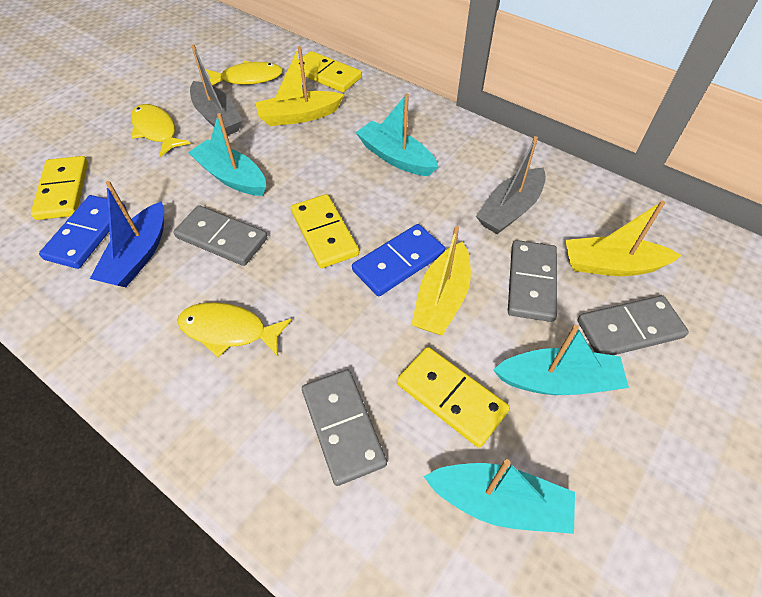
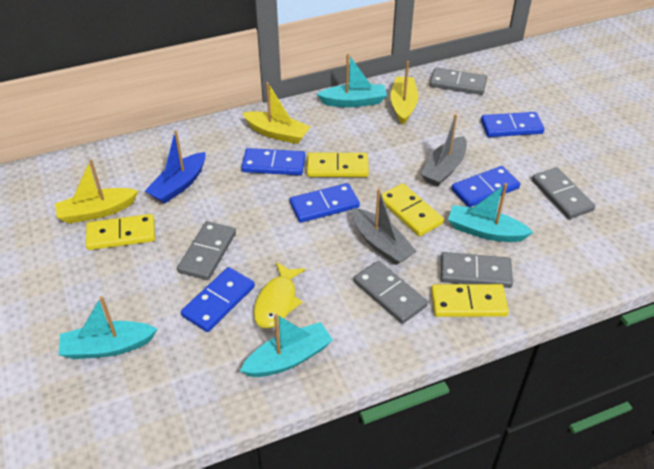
blue domino: [39,195,126,269] [352,224,445,296] = 2 -> [181,267,255,332] [241,148,305,175] [290,183,360,223] [451,166,520,207] [481,112,544,137] = 5
grey domino: [173,205,267,266] [302,370,387,486] [508,240,557,322] [578,295,689,355] = 4 -> [177,221,236,280] [354,261,428,324] [430,67,487,95] [441,252,513,288] [532,167,595,219] = 5
yellow fish: [131,104,191,157] [177,302,292,357] [206,61,283,85] = 3 -> [254,262,306,328] = 1

